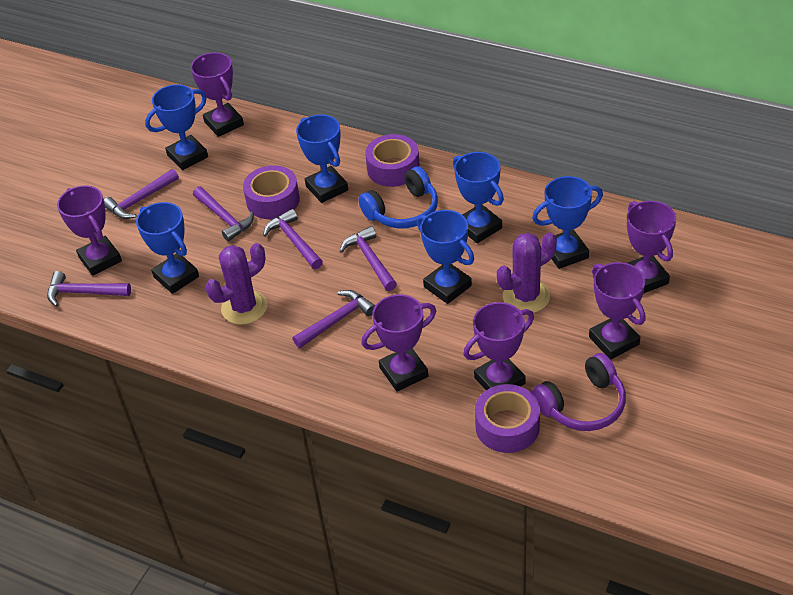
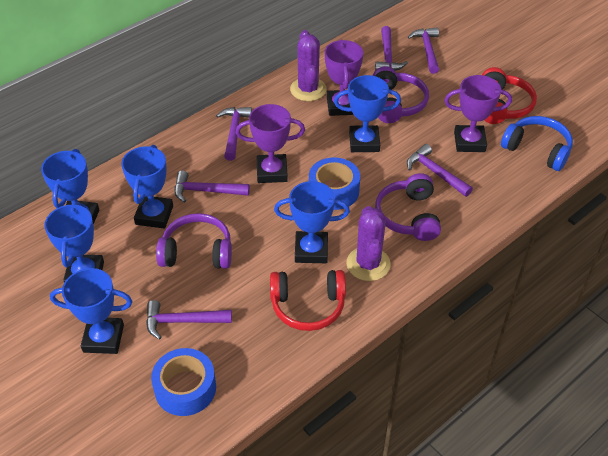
blue tape: none = 0 -> [151,348,216,416] [309,157,360,210] = 2
purple headphones: [532,353,626,431] = 1 -> [156,213,232,269] [373,66,429,123] [375,173,441,241] = 3
purple tape: [243,165,300,219] [365,134,420,187] [475,384,540,453] = 3 -> none = 0
purple trophy: [57,185,122,276] [191,52,244,137] [361,294,436,392] [463,302,534,390] [589,262,646,360] [627,201,676,294] = 6 -> [236,104,305,183] [325,39,363,116] [444,75,512,152] = 3
red headphones: none = 0 -> [270,270,346,331] [482,67,537,124] = 2

